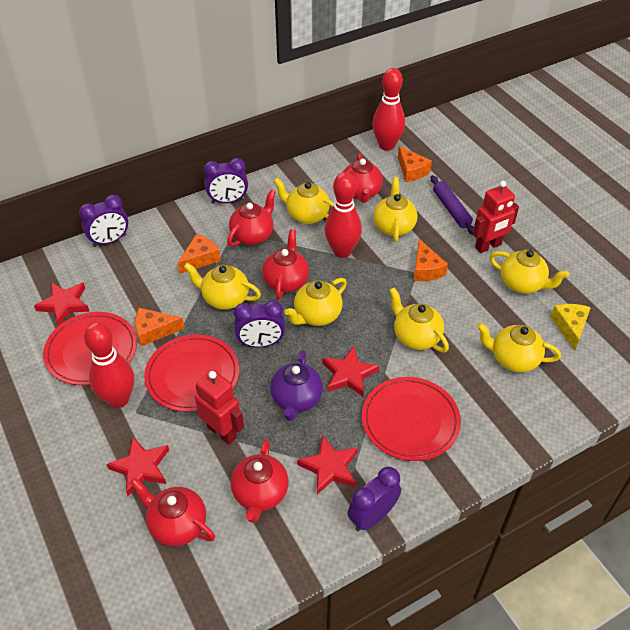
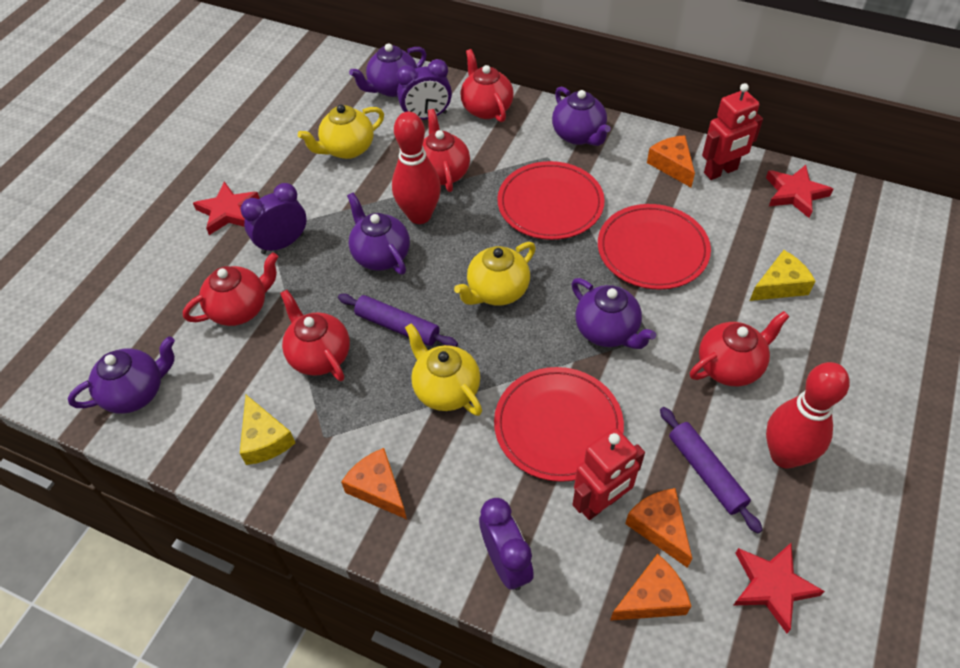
purple clock: [79,195,128,247] [204,158,248,204] [234,300,285,348] [348,466,401,531] = 4 -> [241,183,307,254] [397,59,452,120] [479,498,534,590] = 3
purple rolling pin: [431,175,474,235] = 1 -> [338,294,458,347] [660,407,762,533] = 2
purple teapot: [270,350,323,421] = 1 -> [68,336,175,413] [347,193,410,275] [349,43,427,97] [552,86,611,146] [572,278,656,349] = 5
red bowling pin: [84,322,134,408] [324,172,362,258] [372,68,405,151] = 3 -> [392,112,441,224] [766,362,850,469] = 2
red star: [34,282,90,326] [107,437,169,496] [297,435,358,494] [323,346,379,397] = 4 -> [193,181,260,235] [733,543,825,633] [766,165,833,218] = 3
yellow cheese: [550,304,591,351] = 1 -> [240,395,295,465] [750,250,815,301] = 2
yellow teapot: [184,263,261,310] [274,178,334,224] [285,278,347,326] [373,177,418,242] [389,287,449,352] [477,323,561,372] [490,250,569,294] = 7 -> [298,104,384,159] [405,323,482,416] [454,242,536,306] = 3

